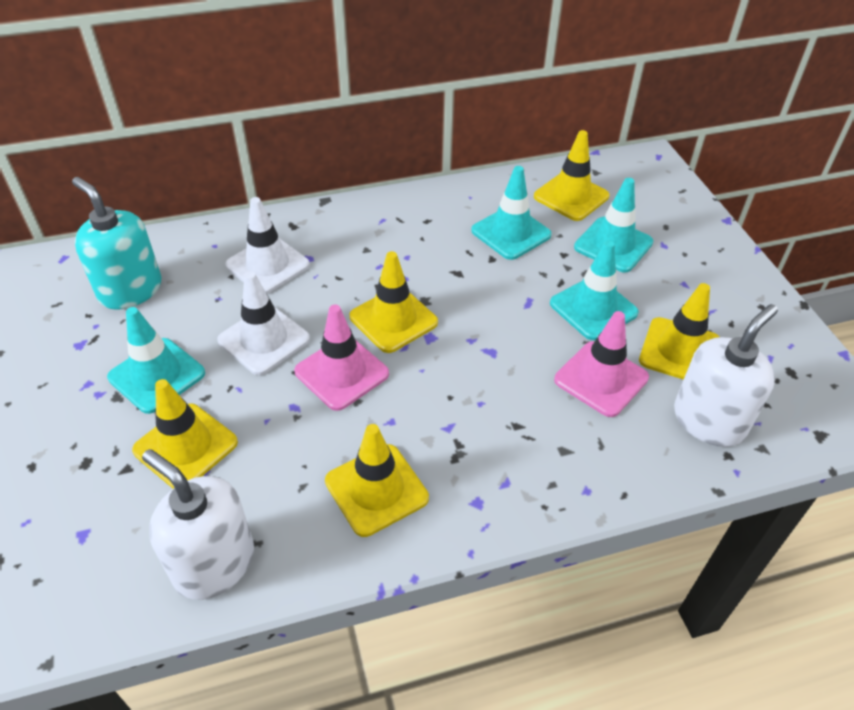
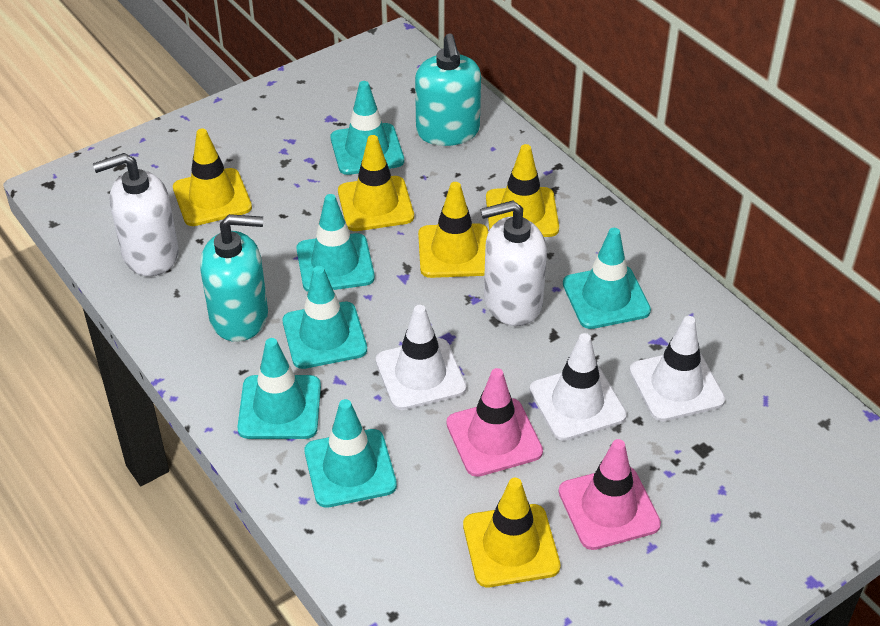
turquoise soap dispenser: [72,177,162,310] = 1 -> [200,214,268,342] [415,33,481,146] = 2
turquoise traffic cone: [107,307,205,414] [471,166,552,260] [550,240,639,340] [574,178,653,272] = 4 -> [237,338,321,439] [283,266,367,369] [297,194,375,292] [305,399,397,508] [331,81,404,175] [563,228,651,329] = 6
white traffic cone: [217,271,310,375] [225,197,310,294] = 2 -> [376,305,466,410] [530,333,627,441] [629,316,725,421] = 3

